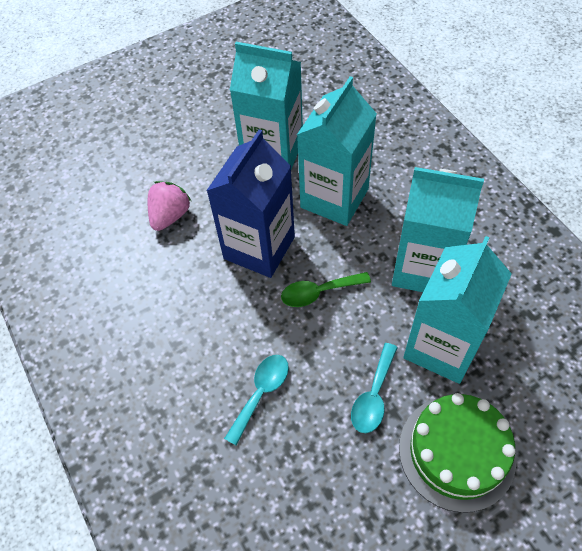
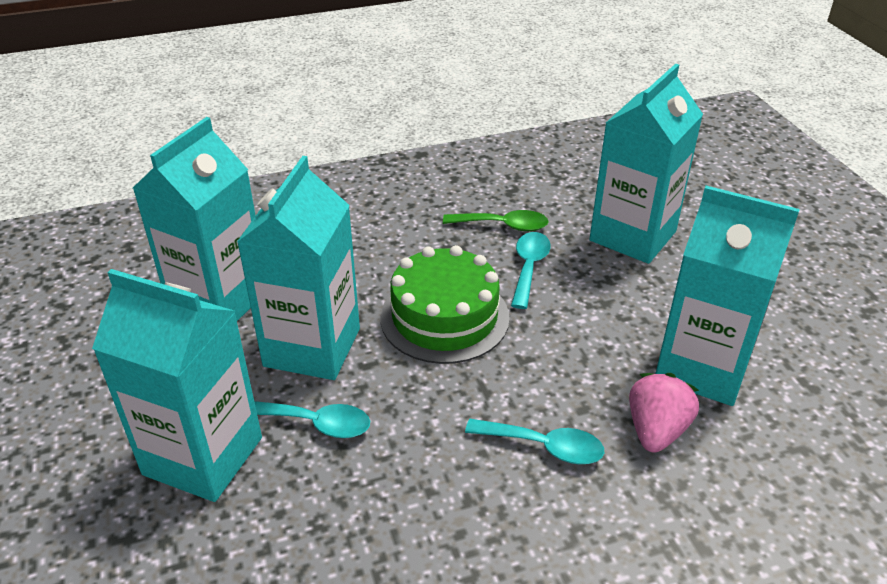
blue carton: [206,129,295,278] = 1 -> none = 0
turquoise carton: [230,42,303,169] [297,76,377,226] [392,167,484,292] [403,236,512,384] = 4 -> [92,269,262,502] [133,117,256,321] [237,156,360,380] [589,64,703,264] [655,186,800,406] = 5
turquoise spoon: [224,355,289,445] [351,343,398,433] = 2 -> [254,401,370,438] [465,419,604,464] [511,232,551,309] = 3

